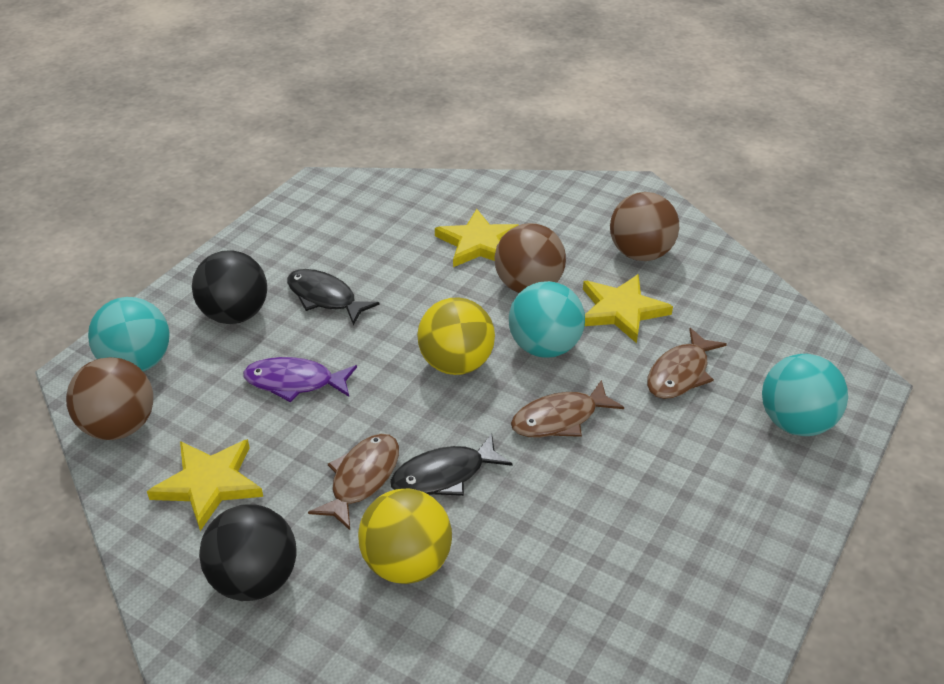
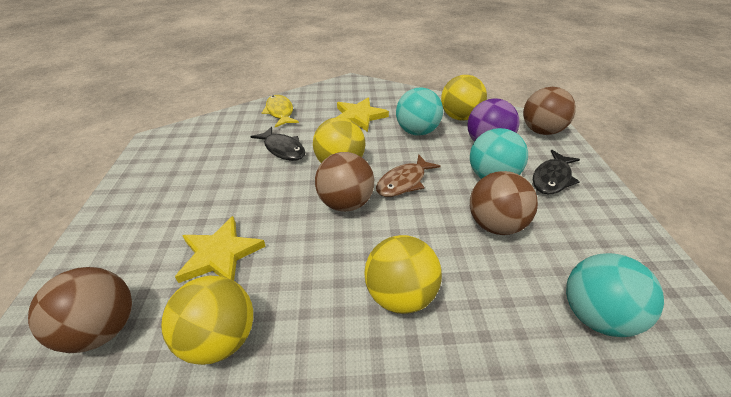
black ball: [192,250,267,324] [199,504,296,601] = 2 -> none = 0
brown ball: [66,357,153,440] [494,223,566,293] [610,192,679,261] = 3 -> [28,267,132,353] [315,152,374,212] [470,171,538,235] [523,87,576,135] = 4
brown fish: [308,434,399,530] [511,380,624,438] [647,328,727,399] = 3 -> [376,154,441,197] = 1
purple ball: none = 0 -> [467,98,519,142] = 1
purple fish: [243,357,357,402] = 1 -> none = 0
yellow ball: [358,488,452,584] [417,297,495,375] = 2 -> [161,276,253,365] [313,117,365,163] [365,235,442,314] [441,75,487,121] = 4
yellow fish: none = 0 -> [262,95,299,127] = 1
yellow star: [147,439,263,531] [435,209,518,267] [583,274,673,343] = 3 -> [175,216,266,283] [337,98,389,132] = 2

